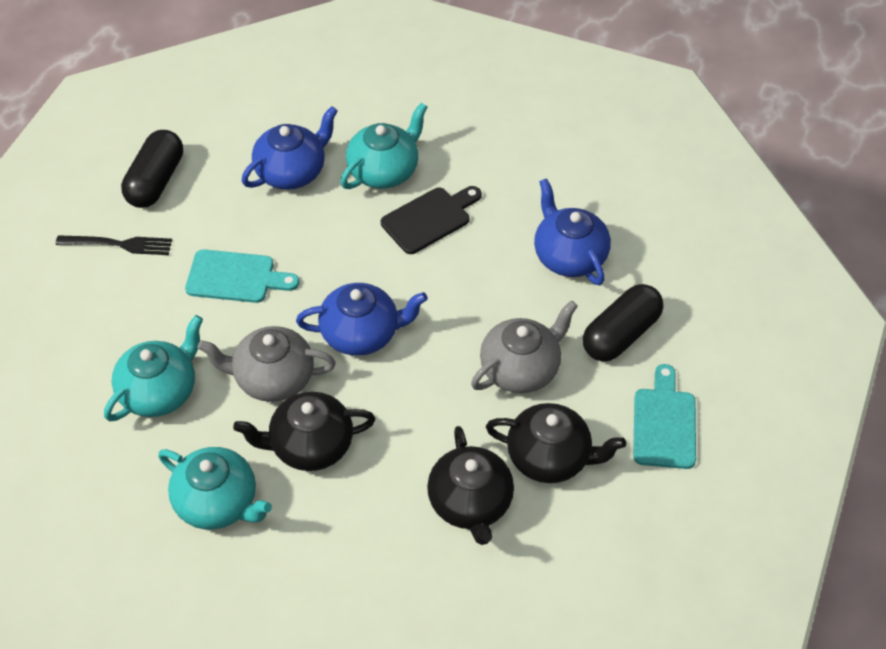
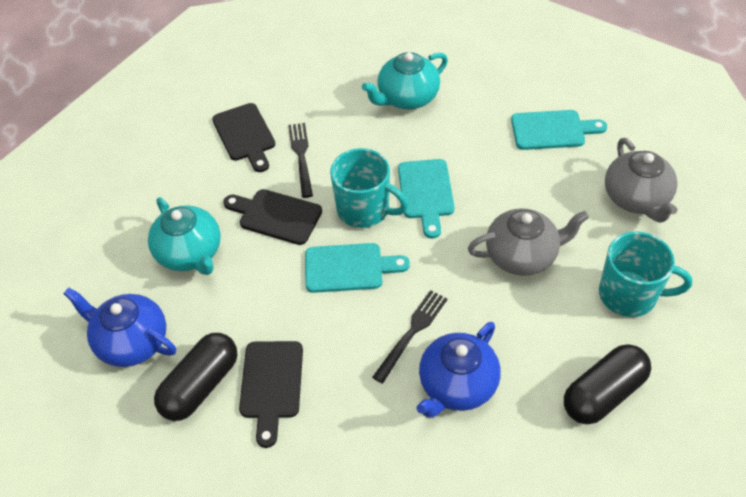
black cutting board: [381,186,482,254] = 1 -> [212,103,275,172] [223,189,322,245] [239,341,303,448] = 3
black fork: [56,235,172,255] = 1 -> [288,123,313,198] [372,290,447,383] = 2
black teapot: [233,392,375,471] [427,426,514,545] [486,403,626,483] = 3 -> none = 0
blue teapot: [242,106,338,190] [296,283,428,356] [534,178,611,285] = 3 -> [63,287,176,367] [417,322,501,418] = 2
turquoise cutting board: [185,249,299,303] [633,364,696,469] = 2 -> [305,243,410,293] [398,159,455,239] [511,110,607,150] = 3
turquoise mug: none = 0 -> [330,148,408,228] [599,231,692,317] = 2
turquoise teapot: [104,315,203,421] [158,447,272,530] [341,102,428,189] = 3 -> [148,197,221,275] [362,52,448,109] = 2

